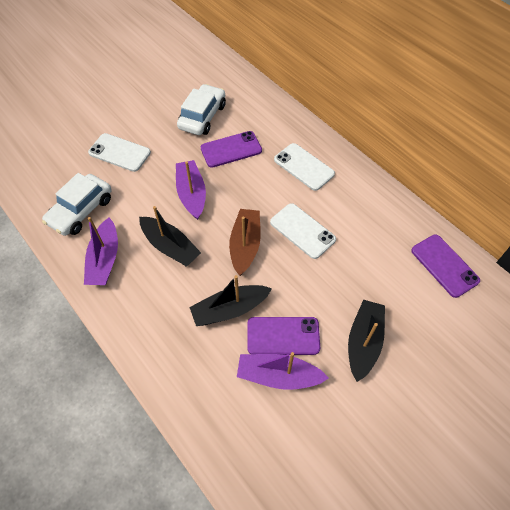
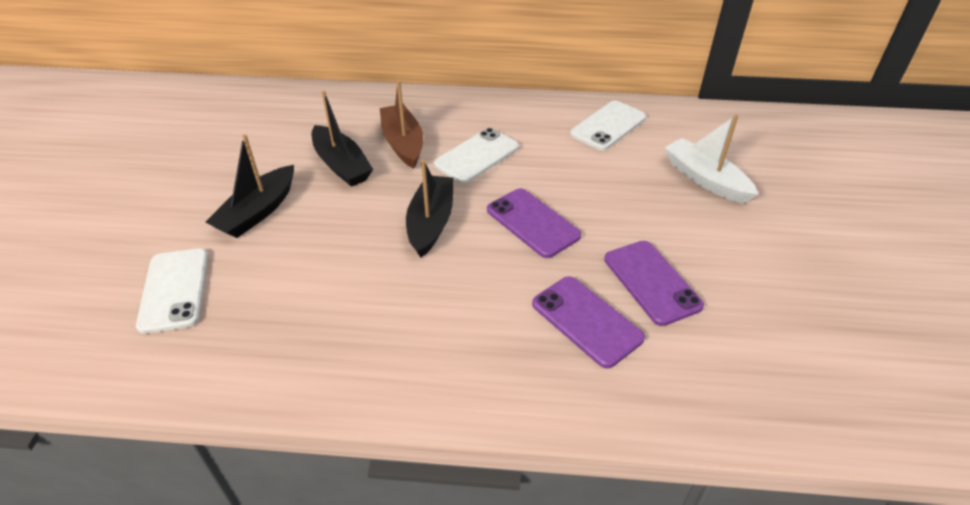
purple boat: [84,217,118,285] [176,160,206,220] [237,352,329,390] = 3 -> none = 0
white boat: none = 0 -> [664,115,758,203] = 1
white car: [42,173,111,236] [177,84,226,135] = 2 -> none = 0

